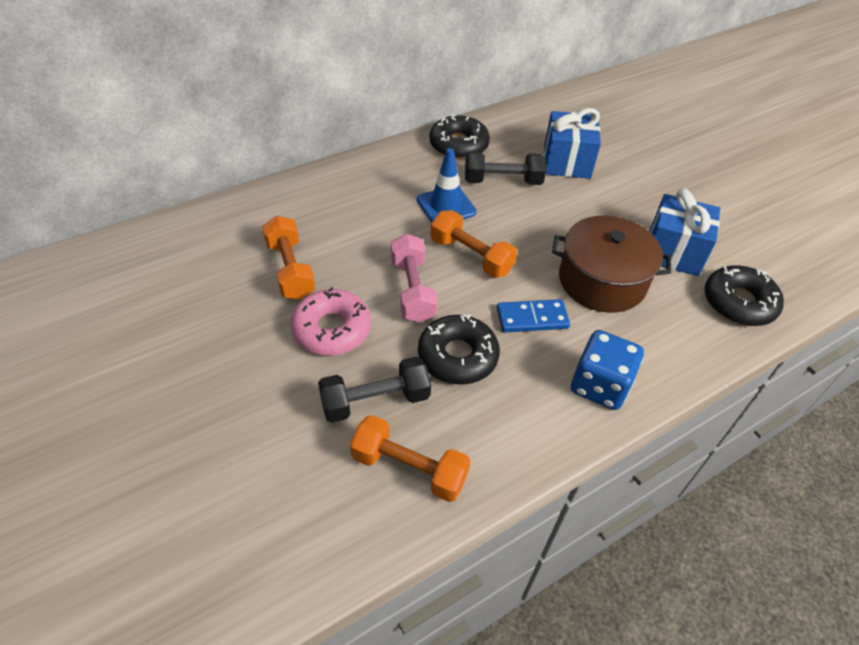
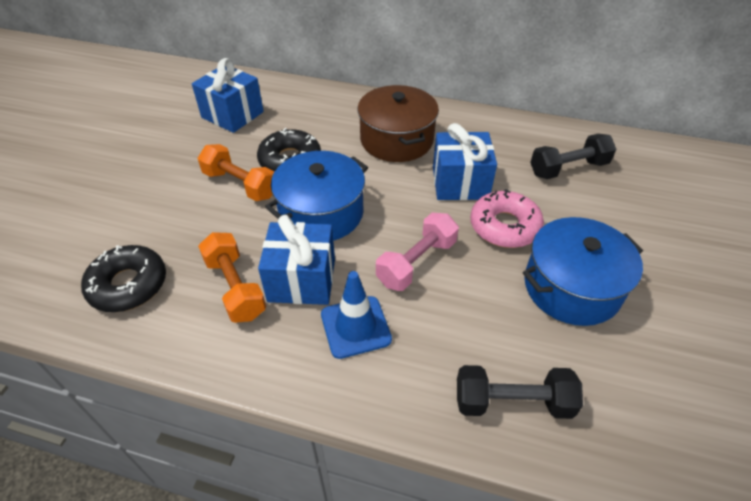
black donut: [418,314,500,385] [429,114,490,159] [705,265,784,326] = 3 -> [81,245,166,312] [257,128,321,172] = 2
blue dice: [571,330,644,410] = 1 -> none = 0
blue domino: [497,299,570,333] = 1 -> none = 0
blue gift: [544,108,601,179] [650,189,720,276] = 2 -> [192,58,264,133] [258,215,335,305] [433,123,497,200] = 3
blue pot: none = 0 -> [265,151,368,241] [523,217,643,326] = 2
orange dumbbell: [262,216,315,300] [350,415,470,502] [430,210,517,278] = 3 -> [198,144,274,201] [198,232,266,323] = 2

